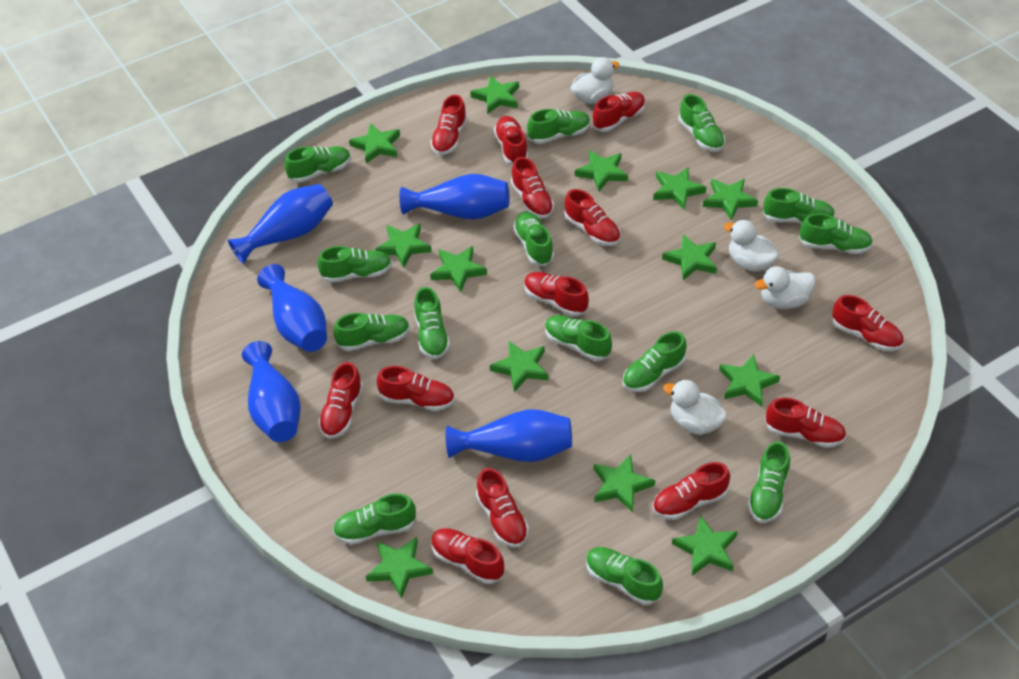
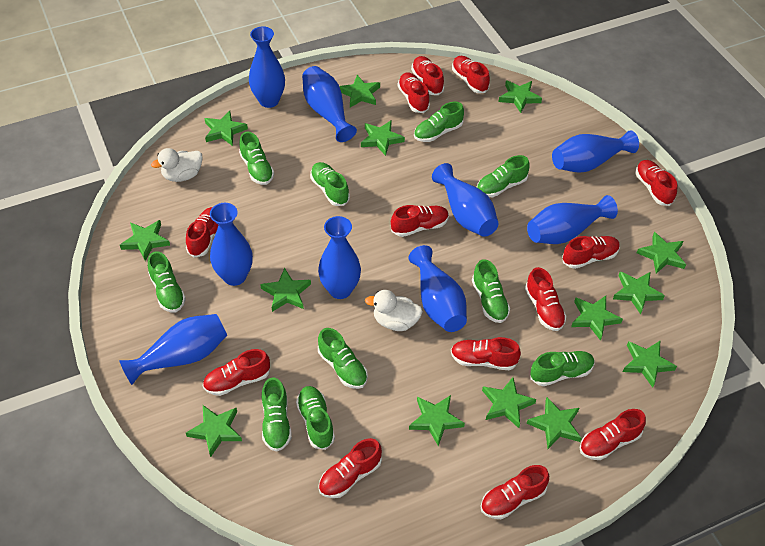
blue vase: [228,184,333,264] [242,341,301,442] [257,264,327,352] [399,174,509,220] [446,409,572,462] = 5 -> [119,314,227,385] [210,203,253,286] [249,26,285,108] [302,66,357,142] [318,216,361,299] [409,245,467,332] [432,163,498,237] [527,195,618,244] [552,130,639,173] = 9
green shoe: [284,146,351,183] [317,246,392,283] [333,493,416,545] [334,313,410,351] [414,287,450,359] [513,212,554,266] [527,109,590,144] [545,315,612,361] [586,547,663,605] [622,331,687,392] [679,94,725,152] [748,441,790,523] [763,188,835,223] [799,214,873,254] = 14 -> [148,251,186,313] [239,132,274,185] [262,377,292,452] [296,386,335,450] [310,162,350,206] [318,328,368,389] [414,102,464,142] [472,259,510,323] [476,155,530,197] [530,351,595,386] = 10
green star: [349,123,400,164] [366,537,433,599] [375,223,432,268] [430,246,487,292] [470,75,519,114] [490,341,548,392] [575,150,628,192] [594,454,655,513] [653,167,706,210] [662,234,717,280] [672,515,738,576] [703,178,758,221] [719,354,780,407] = 13 -> [120,220,170,261] [186,405,242,457] [205,111,248,146] [260,268,311,312] [339,75,380,108] [361,120,405,156] [409,395,465,446] [482,377,536,428] [499,80,542,113] [526,397,582,449] [571,296,623,341] [613,271,665,314] [623,341,677,388] [637,232,686,274] = 14
white duck: [571,57,620,104] [663,380,727,435] [724,220,779,272] [755,266,816,309] = 4 -> [151,148,203,182] [365,290,423,331] = 2

